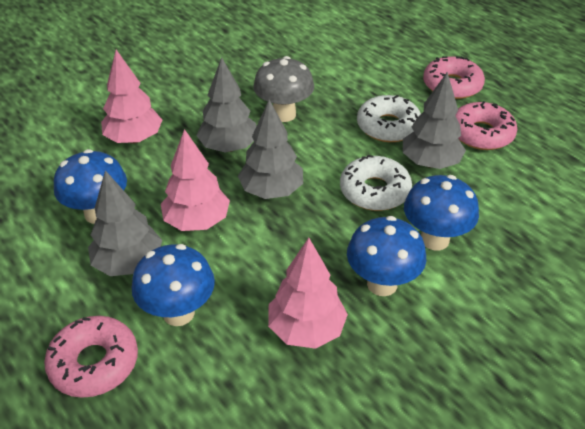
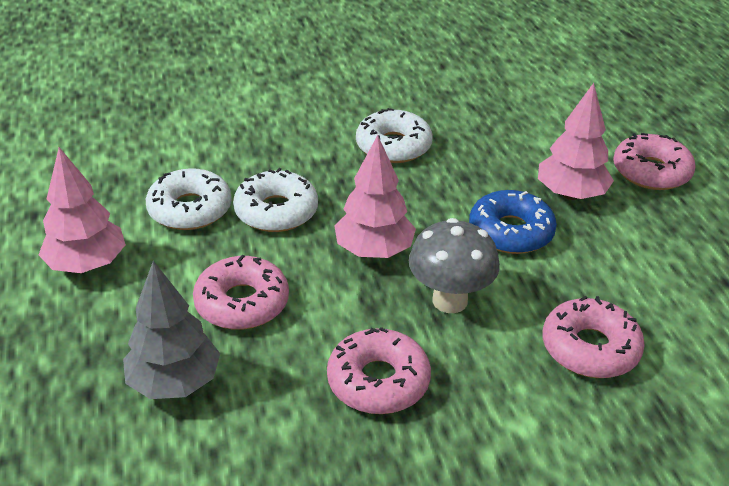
blue donut: none = 0 -> [469,190,557,254] = 1
blue mushroom: [54,149,127,224] [132,244,215,326] [347,216,426,296] [404,175,479,250] = 4 -> none = 0
grey tree: [88,170,162,276] [196,57,256,153] [238,100,303,199] [403,72,466,169] = 4 -> [123,261,220,399] = 1
pink donut: [44,316,138,398] [423,56,485,99] [455,101,517,150] = 3 -> [193,255,289,330] [327,327,431,414] [543,296,645,378] [613,133,696,190] = 4
white donut: [340,155,412,211] [357,95,421,142] = 2 -> [146,168,232,230] [233,168,318,232] [356,108,433,163] = 3

